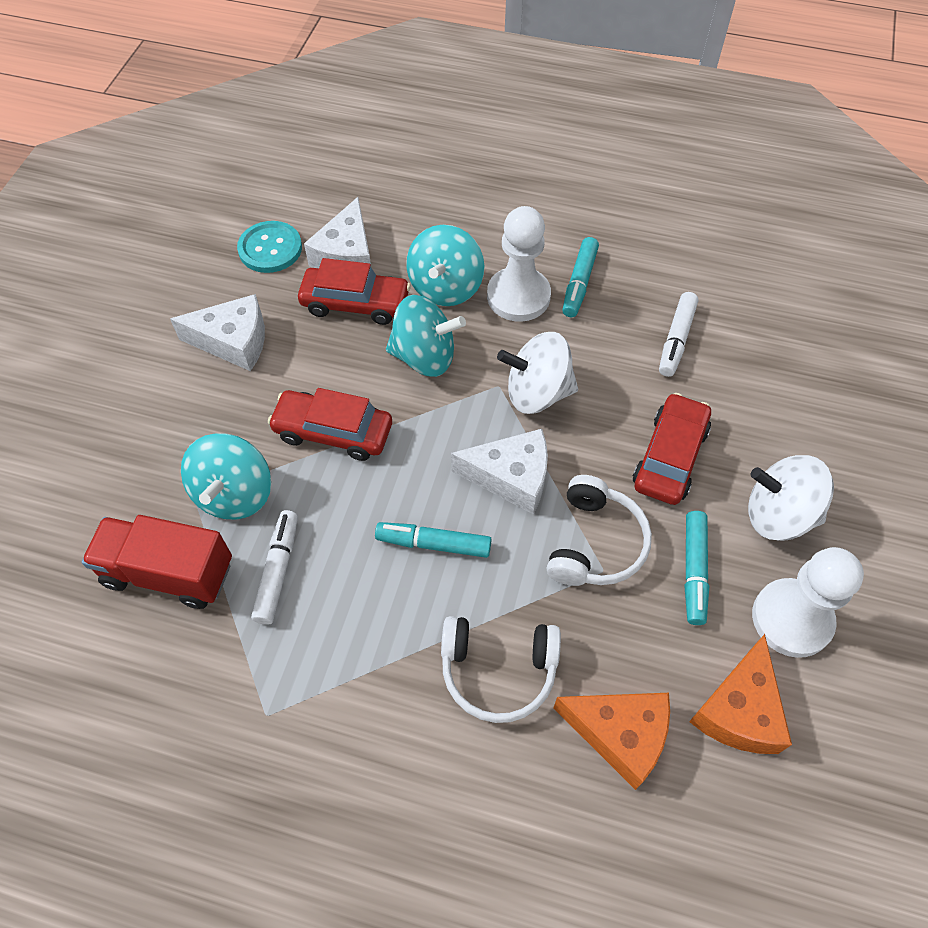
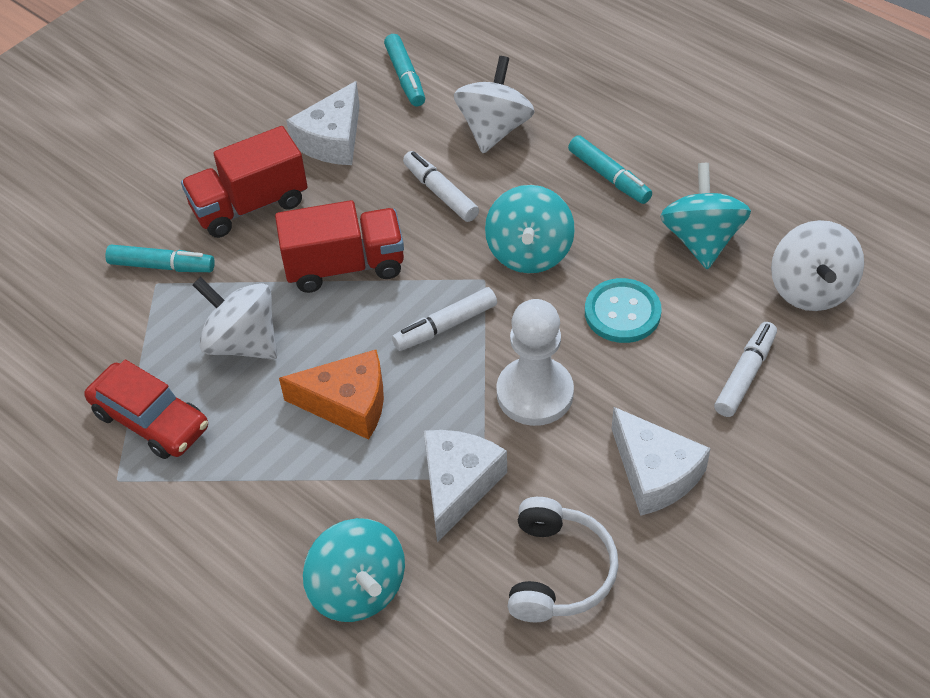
orange cheese: [553,693,670,790] [689,634,792,754] = 2 -> [279,350,384,440] = 1
red car: [268,388,392,461] [298,258,411,325] [633,393,711,505] = 3 -> [84,359,208,459] = 1
red truck: [82,515,232,609] = 1 -> [181,126,308,238] [275,200,404,293] = 2
white headphones: [441,616,561,723] [547,475,652,586] = 2 -> [508,497,619,622] = 1
white marker: [251,510,298,625] [659,292,698,377] = 2 -> [392,287,497,351] [403,151,479,222] [714,322,777,417] = 3
white pawn: [487,206,551,322] [752,547,864,658] = 2 -> [496,299,574,426] = 1
white spinning top: [497,332,578,414] [748,455,834,541] = 2 -> [193,277,277,360] [454,56,535,153] [771,220,864,311] = 3

